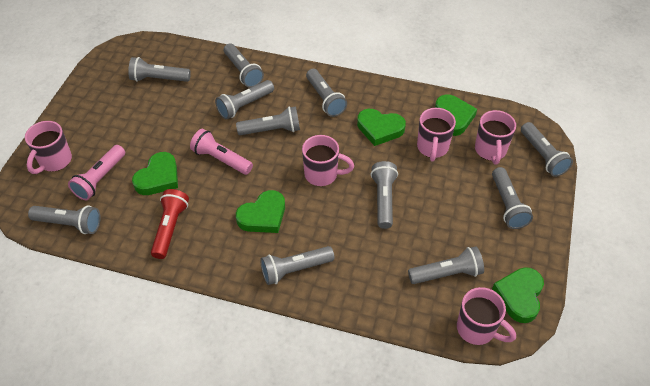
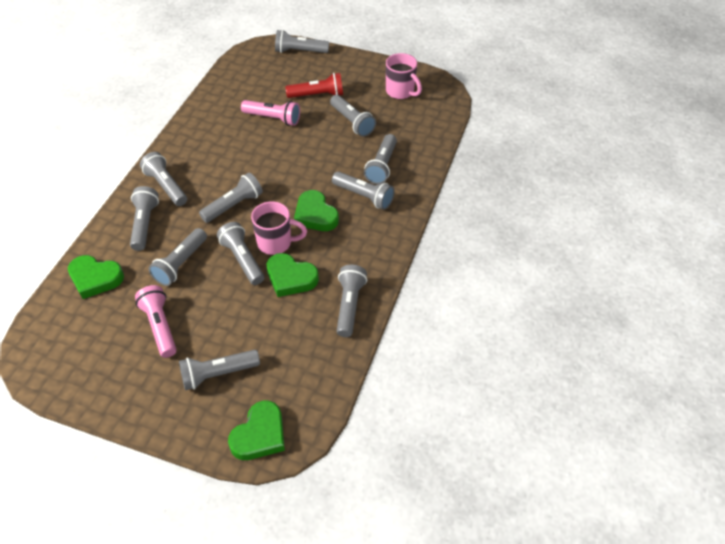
green heart: [132,152,178,195] [236,190,285,233] [357,109,406,146] [435,94,477,136] [492,267,544,323] = 5 -> [68,255,124,299] [228,401,285,460] [266,253,319,297] [294,190,339,231] = 4
pink mug: [25,121,72,174] [302,135,354,186] [417,108,456,161] [457,287,516,345] [475,110,516,165] = 5 -> [251,201,307,255] [386,53,422,99] = 2

